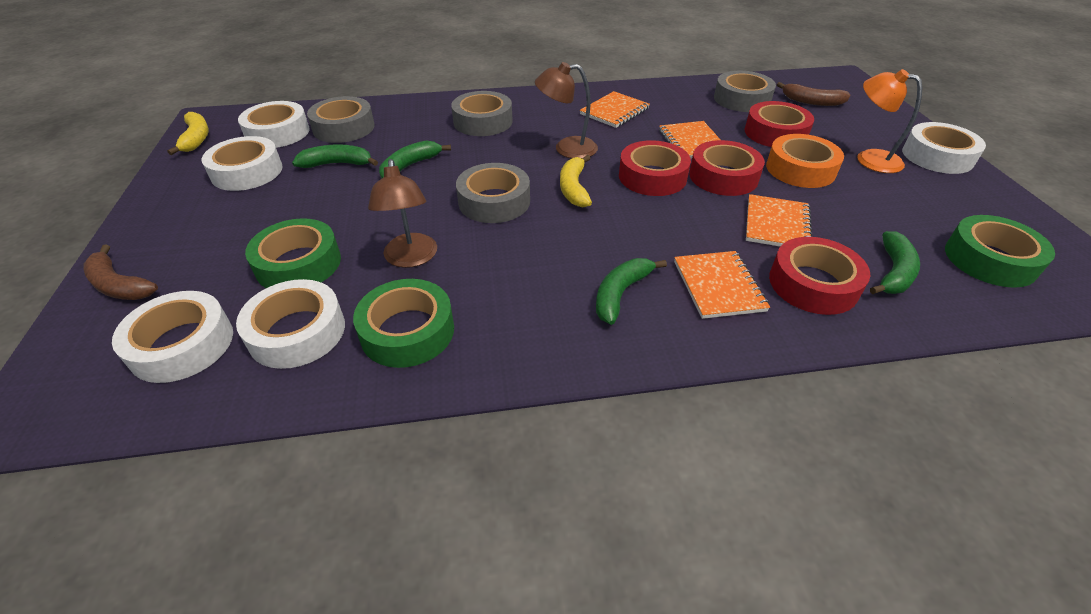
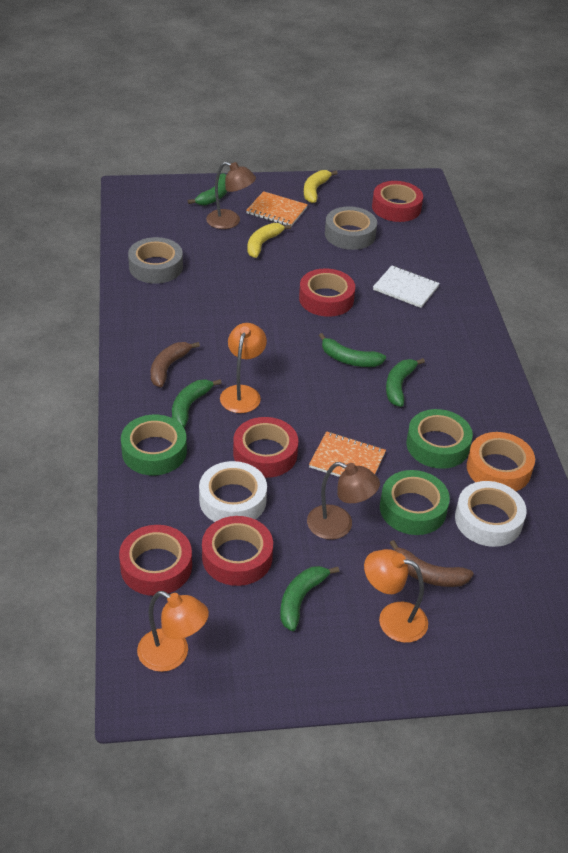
green banana: [292,144,378,168] [379,140,451,178] [596,258,667,325] [870,231,920,294] = 4 -> [172,379,222,428] [188,173,227,205] [280,566,339,631] [319,333,386,367] [386,358,425,407] = 5
grey tape: [307,96,375,143] [451,91,513,136] [456,163,530,223] [714,71,776,112] = 4 -> [128,237,183,284] [325,206,377,250] = 2
orange lamp: [857,69,922,173] = 1 -> [137,591,209,672] [220,323,267,413] [364,549,428,643] = 3
orange notebook: [580,91,650,128] [659,121,720,159] [674,251,770,319] [746,194,812,247] = 4 -> [246,191,308,227] [309,431,386,477] = 2
red tape: [619,140,691,196] [689,140,765,196] [744,101,814,147] [769,237,870,315] = 4 -> [119,525,192,596] [202,516,273,586] [233,417,298,478] [299,268,355,317] [372,181,423,222] = 5
white notebook: none = 0 -> [373,266,440,308] = 1
white tape: [112,291,233,383] [202,136,283,191] [236,279,345,369] [238,101,310,148] [902,122,986,174] = 5 -> [199,461,267,522] [455,481,527,547] = 2

